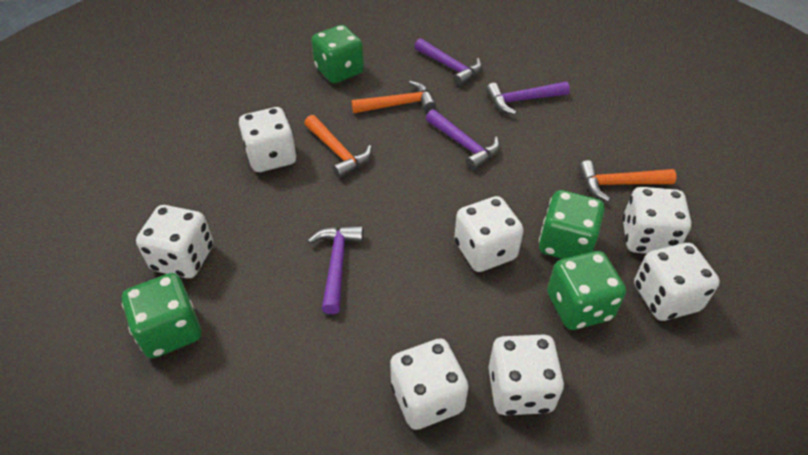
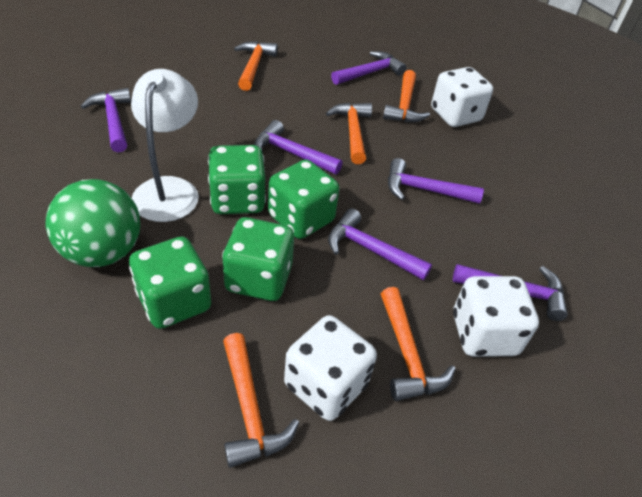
green ball: none = 0 -> [46,179,140,267] = 1
orange hammer: [304,115,372,179] [351,81,436,113] [578,160,676,202] = 3 -> [223,333,299,468] [234,41,278,91] [326,103,372,164] [381,287,455,401] [383,70,430,122] = 5
purple hammer: [308,226,363,314] [414,38,482,87] [426,109,500,171] [486,82,570,115] = 4 -> [81,88,131,152] [254,120,343,175] [328,208,432,280] [331,51,406,85] [388,158,484,204] [453,264,568,321] = 6
white dice: [136,205,213,278] [239,107,297,172] [390,339,469,430] [454,196,524,272] [488,335,564,415] [622,187,691,254] [634,243,720,321] = 7 -> [284,315,377,421] [431,67,493,127] [453,276,539,357] = 3
white lamp: none = 0 -> [131,69,199,222] = 1

